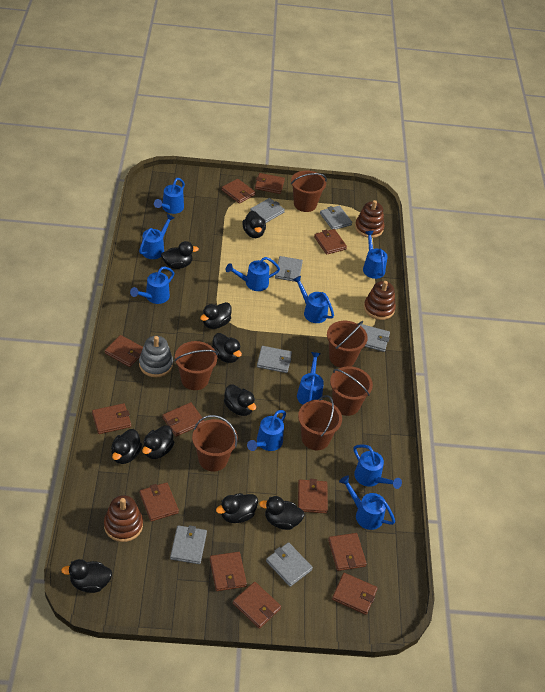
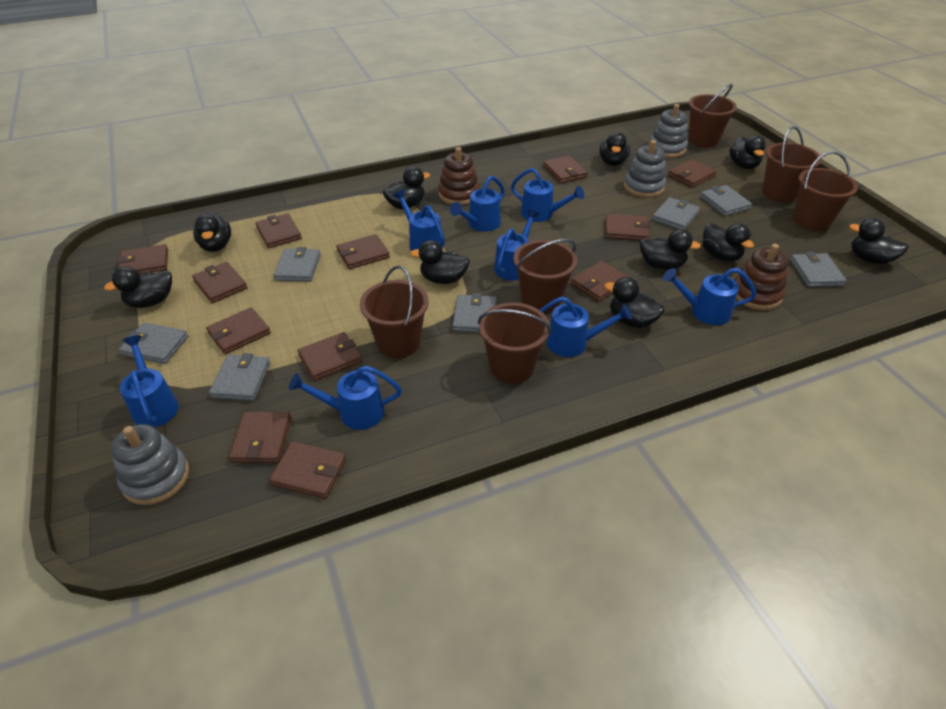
blue watering can: [130,267,174,304] [139,214,175,259] [154,178,185,214] [225,257,280,291] [247,410,286,451] [293,276,334,323] [297,352,324,405] [339,475,395,530] [353,444,402,489] [363,231,388,279] = 10 -> [120,335,179,427] [289,366,402,430] [393,189,445,251] [450,176,505,232] [494,209,540,280] [511,168,584,222] [540,297,632,357] [663,268,756,325] = 8
brown stacking toy: [104,495,143,542] [355,200,384,238] [364,281,396,320] = 3 -> [438,147,480,205] [734,244,788,310] = 2
grey stacking toy: [139,336,173,377] = 1 -> [111,424,189,505] [624,140,666,198] [649,104,688,158] = 3

